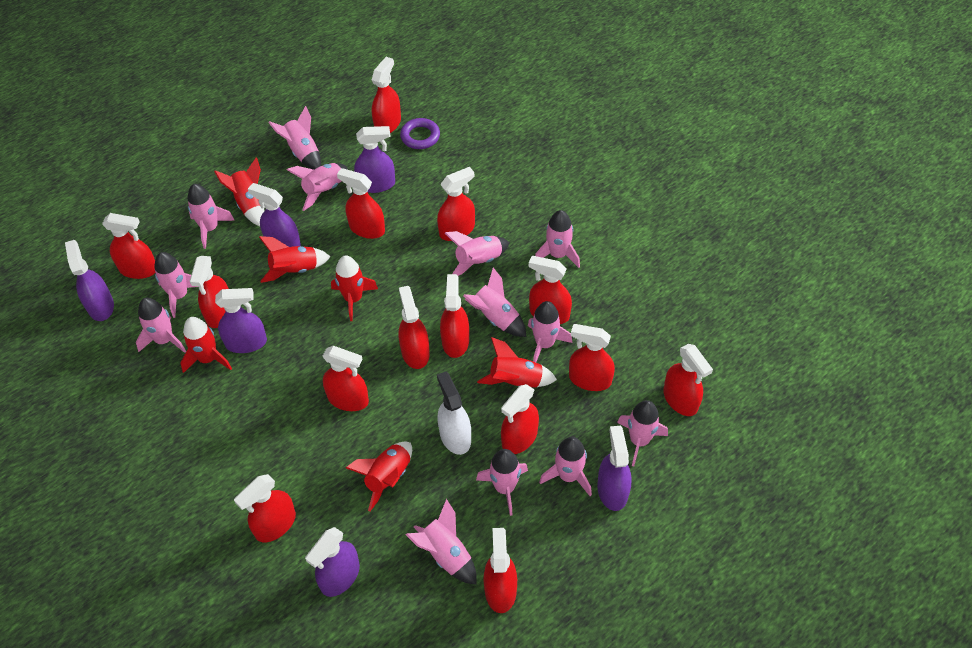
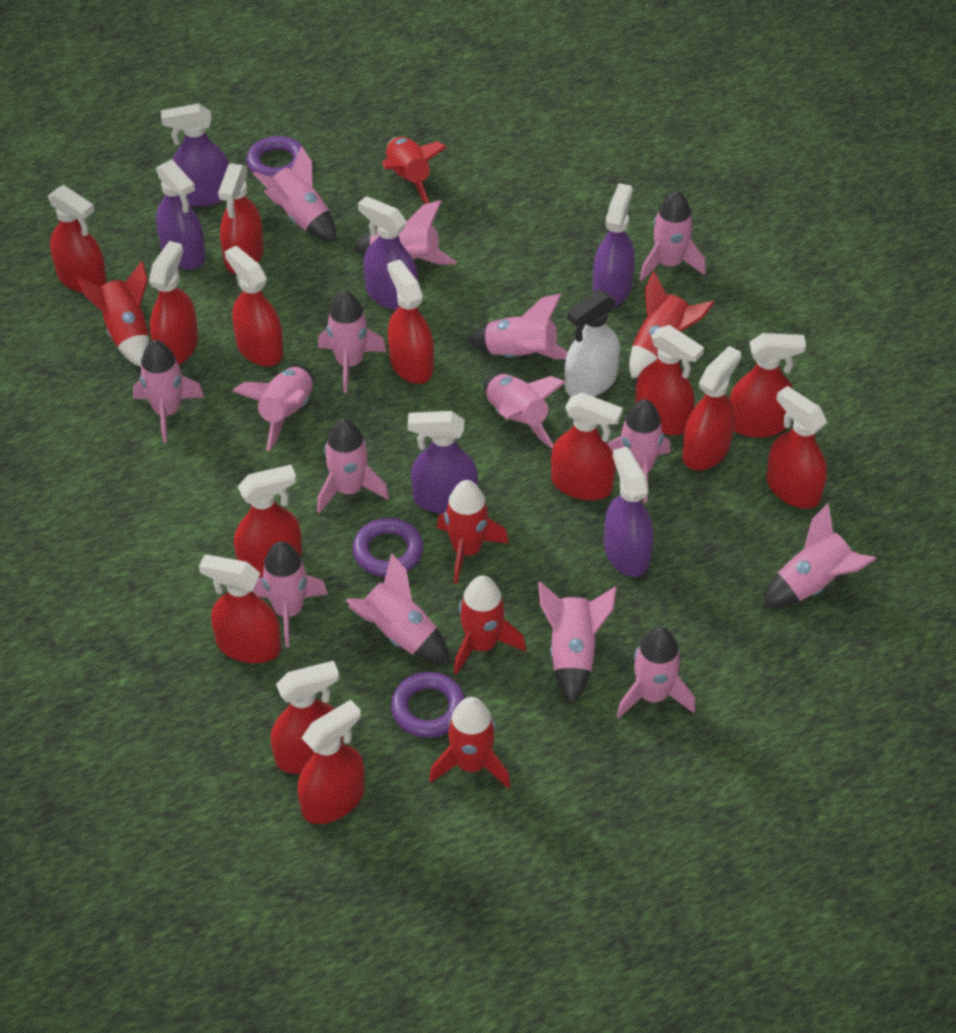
pink rocket: [136,298,186,353] [154,252,199,318] [187,184,235,249] [268,106,321,170] [287,163,348,211] [406,499,477,585] [445,231,509,276] [463,268,526,337] [476,449,528,516] [528,301,573,363] [535,210,580,268] [539,437,592,496] [617,400,668,467] = 13 -> [133,340,204,443] [233,366,313,451] [253,145,336,242] [253,541,328,647] [317,419,389,513] [318,291,387,393] [346,553,450,663] [354,200,457,265] [467,294,568,359] [483,374,565,449] [538,582,617,704] [607,399,671,503] [616,627,696,718] [639,190,706,281] [763,503,876,608] = 15
purple ring: [400,118,440,149] = 1 -> [246,136,306,178] [353,518,423,577] [391,672,465,738] = 3

